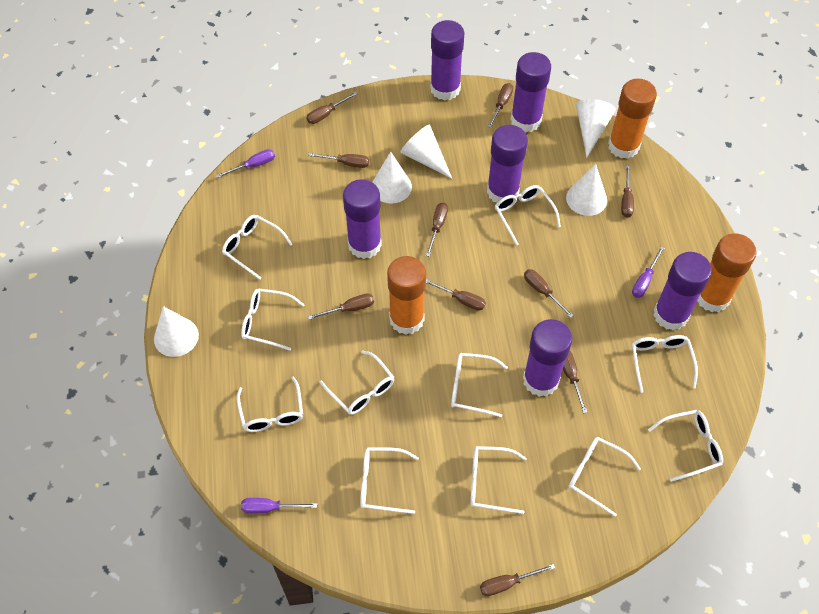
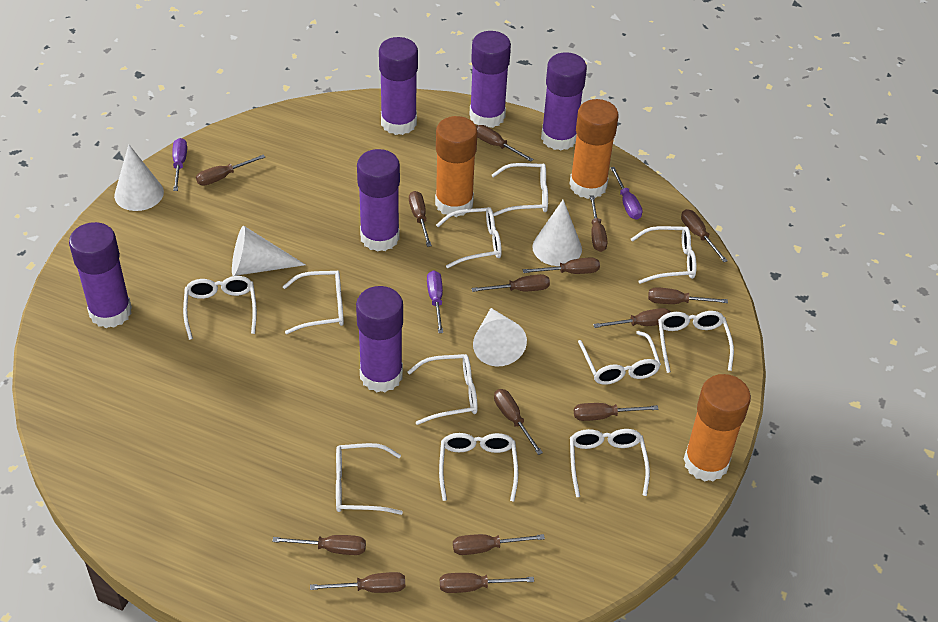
brown screwdriver: [306,92,358,124] [308,153,369,168] [308,293,374,320] [426,203,448,257] [426,279,486,311] [480,564,555,596] [488,83,513,128] [524,269,574,318] [563,351,588,413] [621,165,634,218] = 10 -> [196,154,265,186] [272,535,366,555] [310,572,405,593] [409,191,432,247] [440,573,534,593] [453,534,545,555] [471,274,550,292] [476,125,534,162] [494,389,543,455] [523,257,600,274] [574,403,659,421] [590,195,607,252] [593,308,671,328] [648,287,728,304] [681,209,728,262] = 15
white cone: [154,306,199,357] [373,151,412,204] [400,124,452,179] [566,164,607,216] [576,99,616,158] = 5 -> [114,144,164,211] [232,226,306,276] [473,308,527,366] [532,200,582,266] = 4

